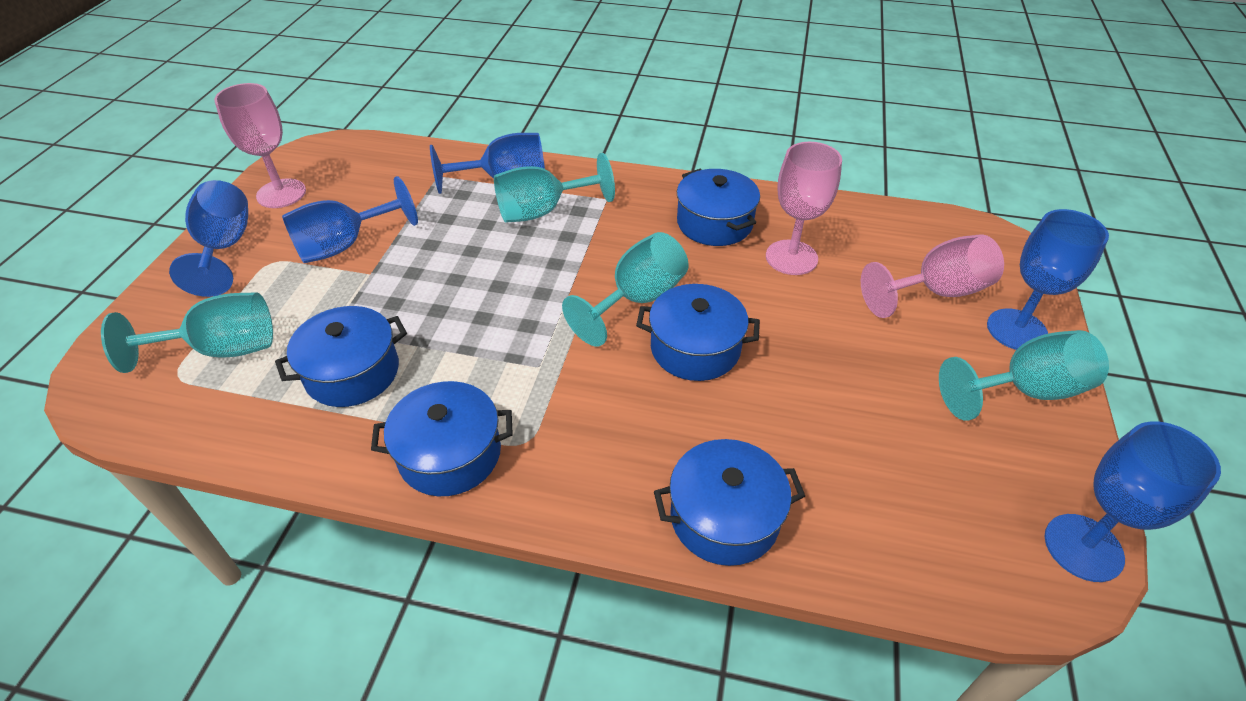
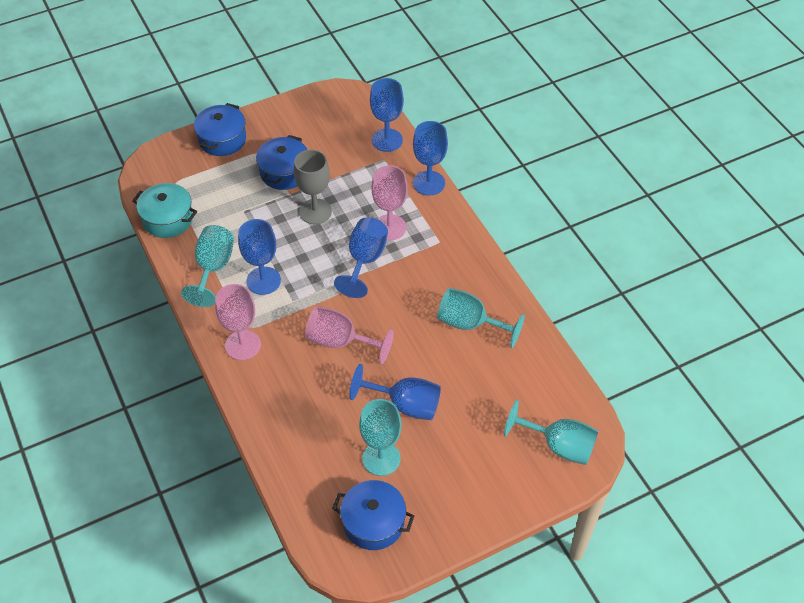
blue pot: [275,306,407,407] [371,381,513,496] [636,284,760,381] [654,439,805,566] [677,169,760,246] = 5 -> [194,103,246,156] [256,135,307,190] [332,480,414,550] = 3
grey goblet: none = 0 -> [294,149,332,224] = 1
turquoise pot: none = 0 -> [132,183,197,238] = 1

